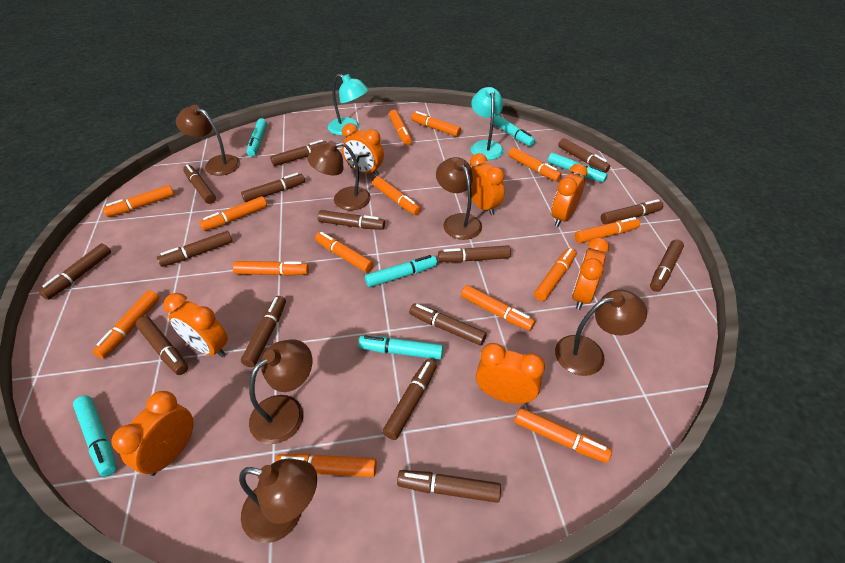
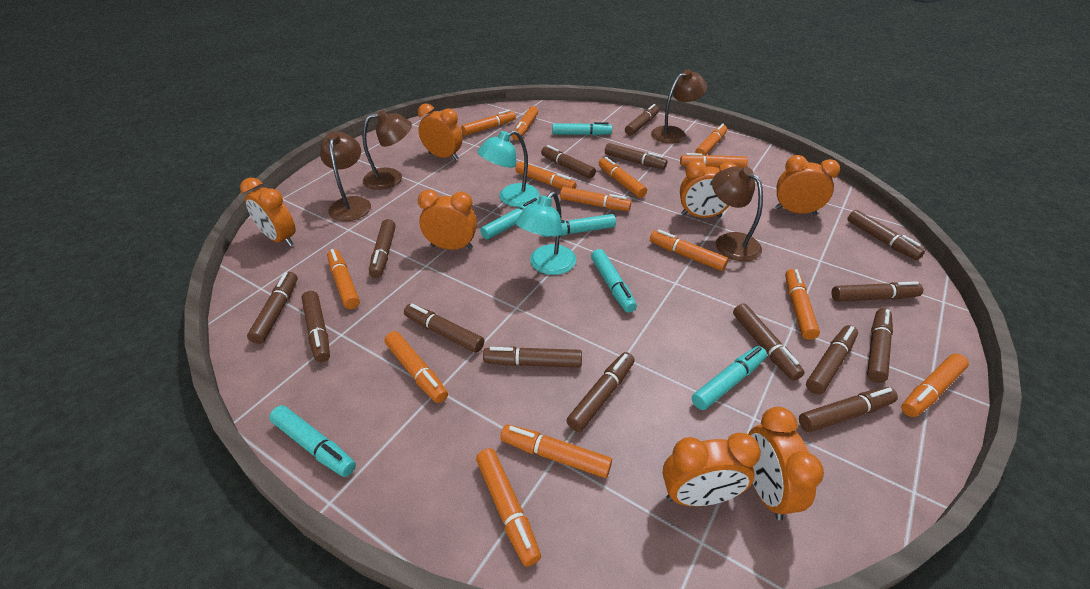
brown lamp: [176,105,240,176] [239,459,317,543] [249,339,312,444] [307,141,371,210] [436,157,482,240] [555,289,647,376] = 6 -> [320,132,371,221] [362,110,412,190] [651,69,707,143] [712,167,763,261] = 4

